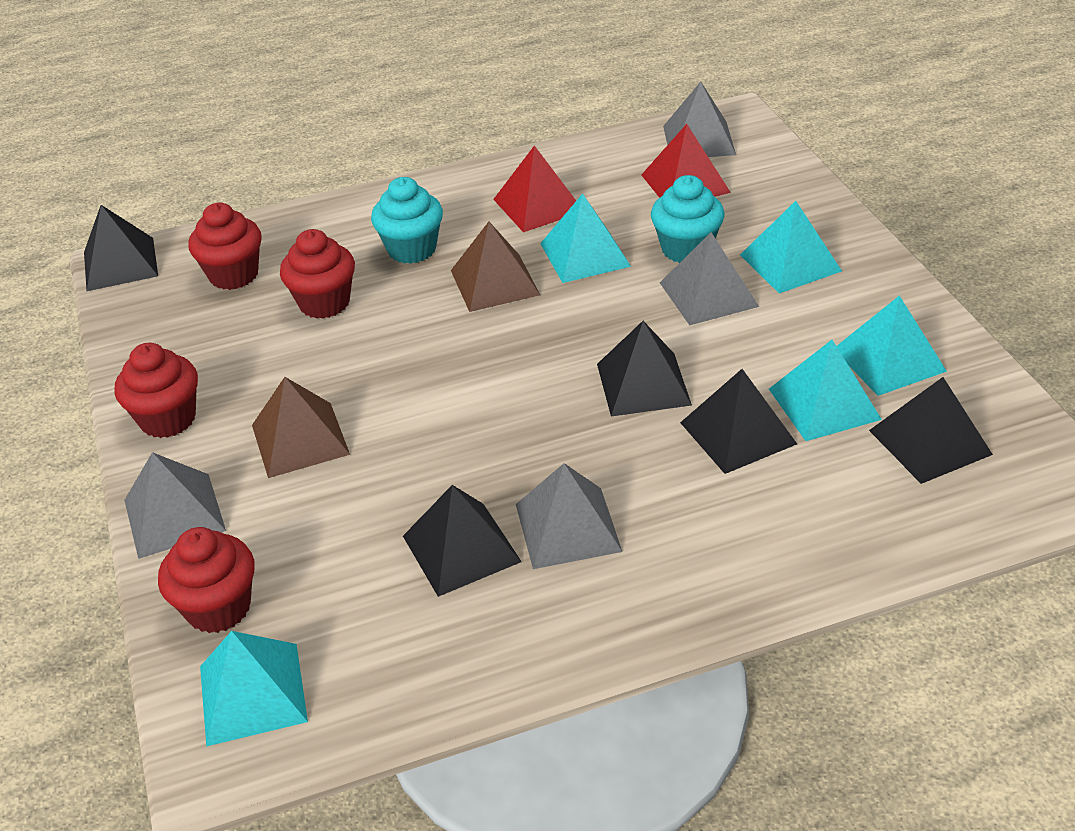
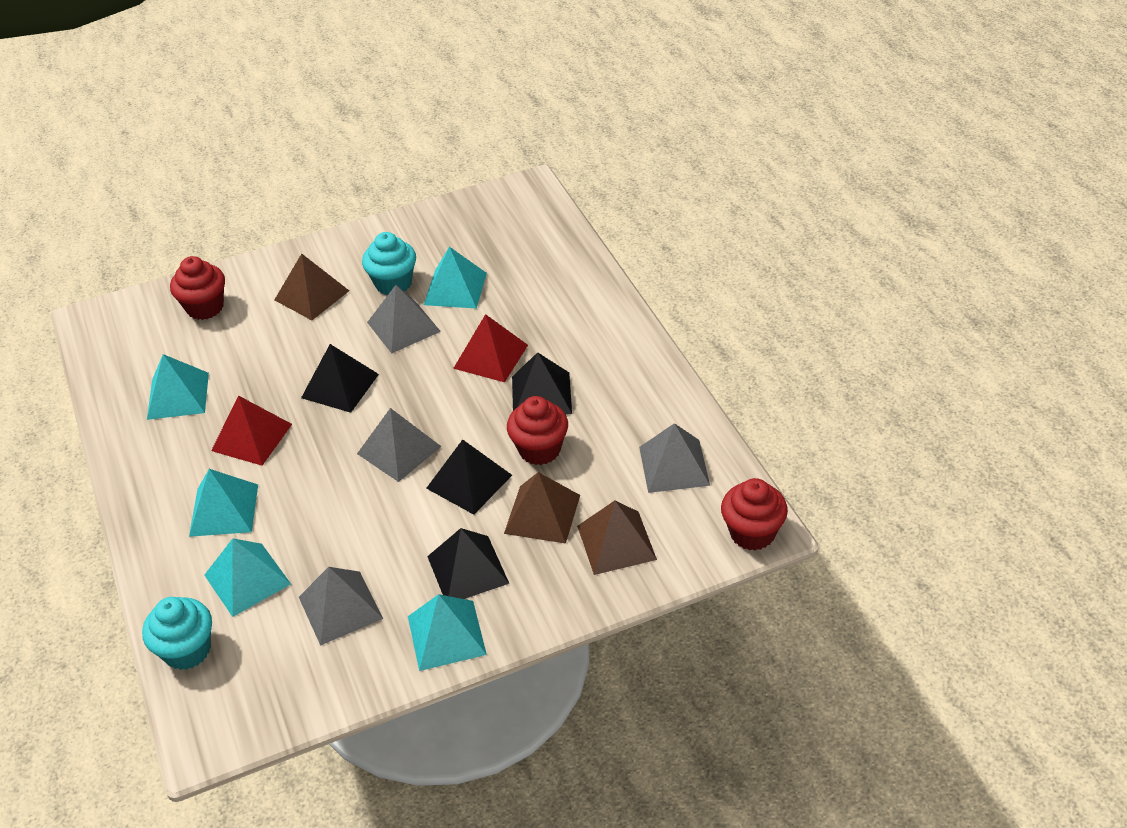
black pyramid: [84,205,158,291] [403,485,522,597] [597,321,692,417] [680,369,797,474] [869,377,993,484] = 5 -> [301,344,379,413] [426,440,512,514] [427,528,509,599] [512,352,572,414] = 4
brown pyramid: [252,377,350,478] [451,222,540,312] = 2 -> [274,254,349,320] [504,472,580,544] [577,501,657,575] = 3
red cupcake: [114,343,198,438] [158,527,255,633] [188,203,262,290] [280,229,355,319] = 4 -> [170,256,225,320] [507,396,568,465] [721,478,788,551] = 3

